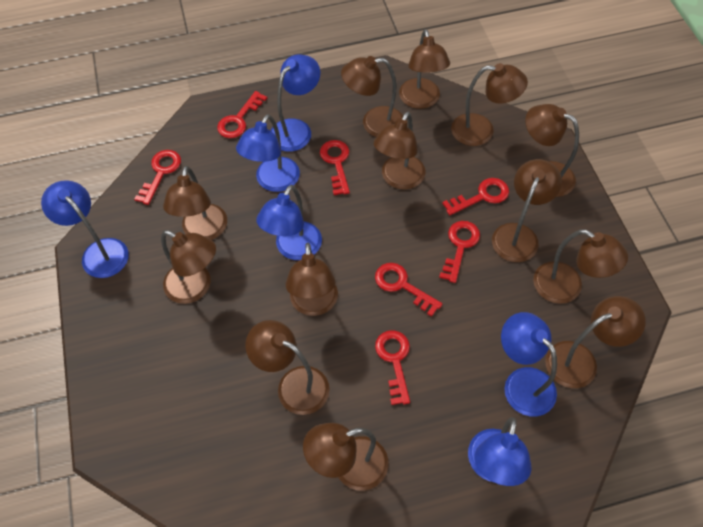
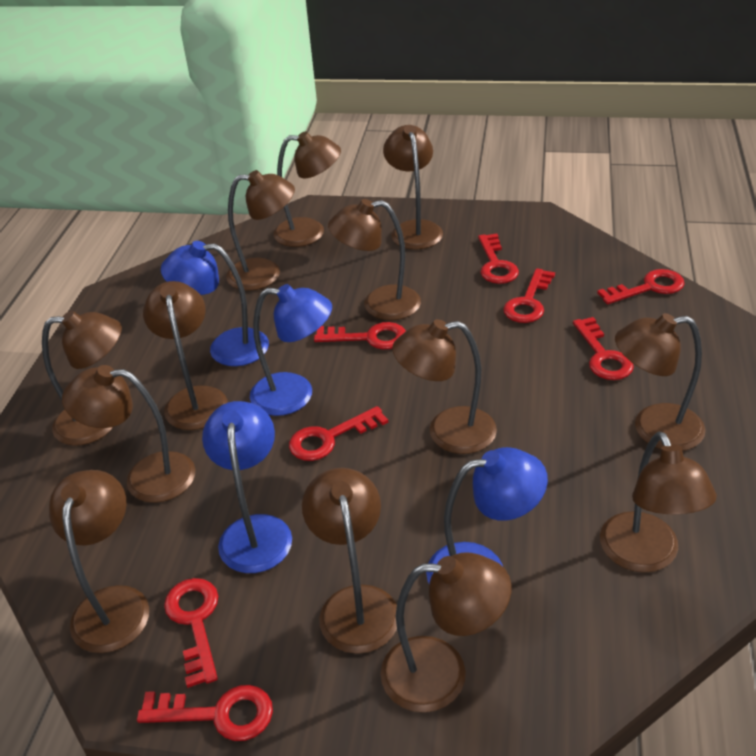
blue lamp: [41,180,129,278] [236,114,300,192] [256,185,322,260] [270,54,320,152] [468,417,532,486] [501,312,557,417] = 6 -> [161,241,269,366] [202,401,292,573] [250,284,332,416] [426,447,548,583] = 4
red key: [134,150,181,205] [217,91,267,138] [320,140,350,195] [375,263,442,317] [375,330,410,405] [439,221,480,283] [442,178,509,215] = 7 -> [137,685,273,741] [164,578,218,688] [289,406,388,461] [314,322,406,349] [478,233,519,284] [503,268,555,323] [573,317,634,380] [597,269,685,304] = 8

